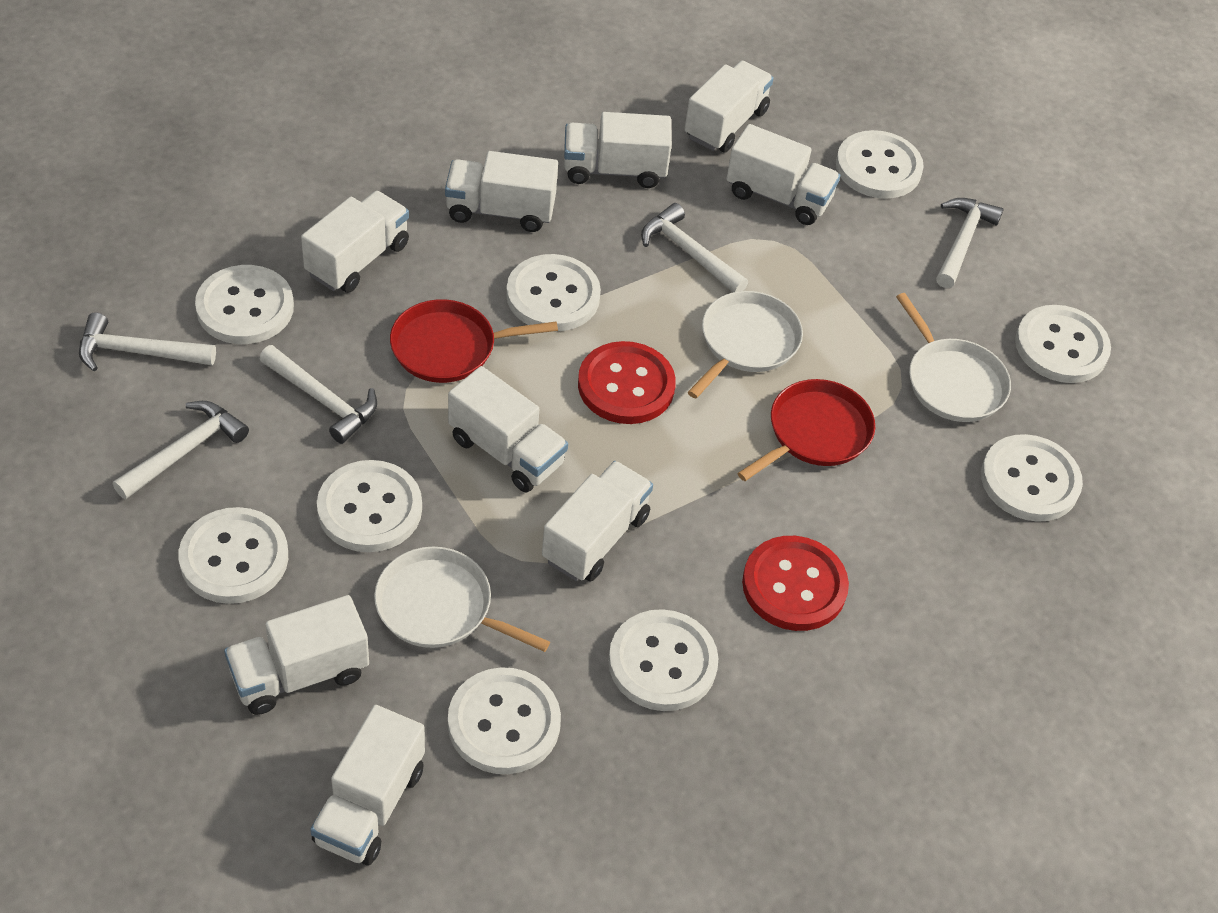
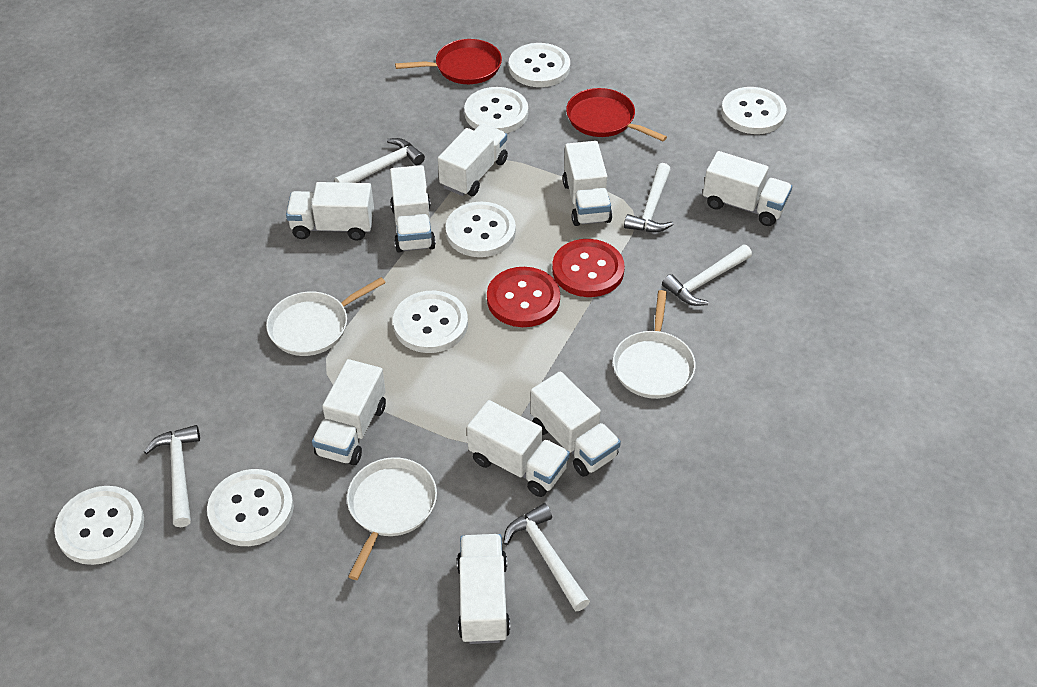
white button: [178,507,288,604] [195,265,294,344] [317,460,422,552] [448,667,561,774] [506,254,601,332] [608,609,719,711] [836,130,924,199] [981,434,1083,522] [1015,305,1111,383] = 9 -> [54,486,144,565] [207,469,294,546] [393,291,468,353] [446,202,516,257] [464,87,528,133] [509,43,570,87] [721,87,787,134] = 7

